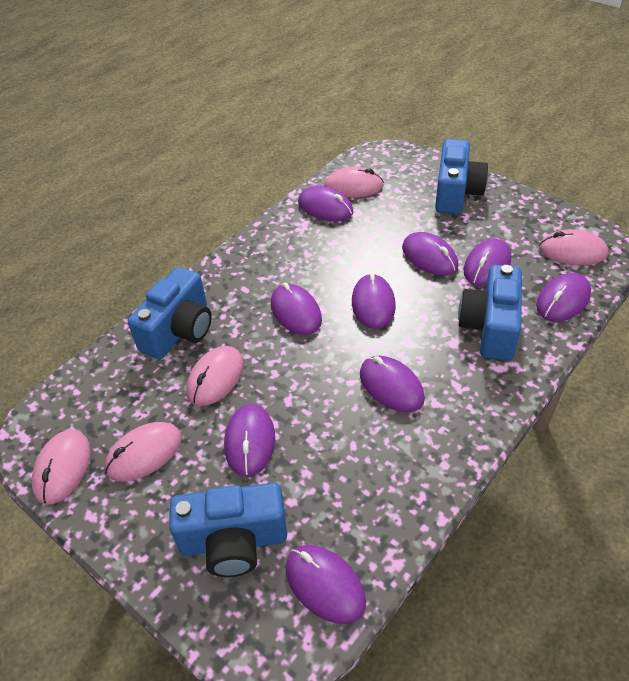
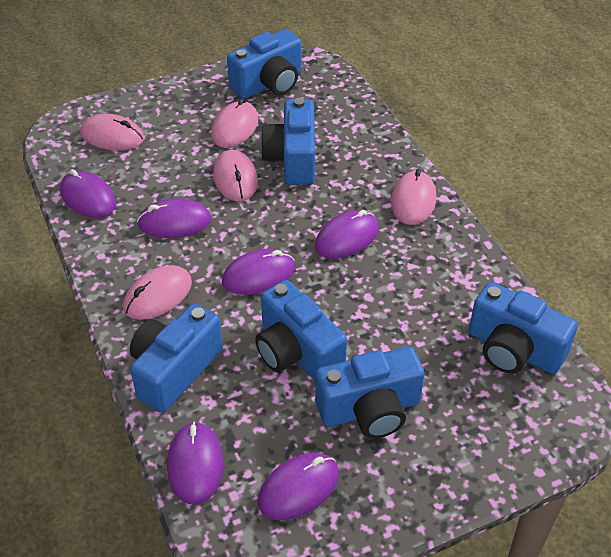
blue camera: [128,267,212,359] [169,483,287,577] [435,139,488,214] [458,265,522,361] = 4 -> [130,303,223,413] [227,29,301,99] [255,280,347,381] [260,98,315,185] [315,347,425,438] [469,282,578,374] = 6
purple mouse: [224,404,275,477] [271,282,322,335] [286,545,366,624] [298,186,353,221] [352,273,396,329] [360,356,425,412] [402,232,458,276] [464,239,511,287] [536,273,591,322] = 9 -> [60,169,116,218] [137,198,211,238] [167,421,224,505] [222,249,295,295] [258,453,339,520] [315,210,379,259] = 6

